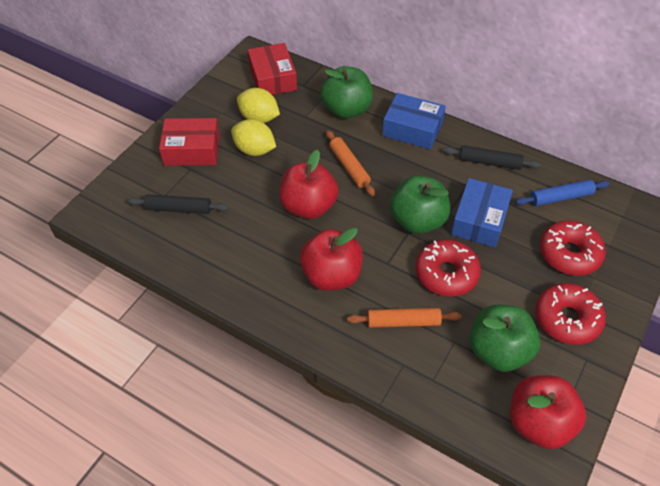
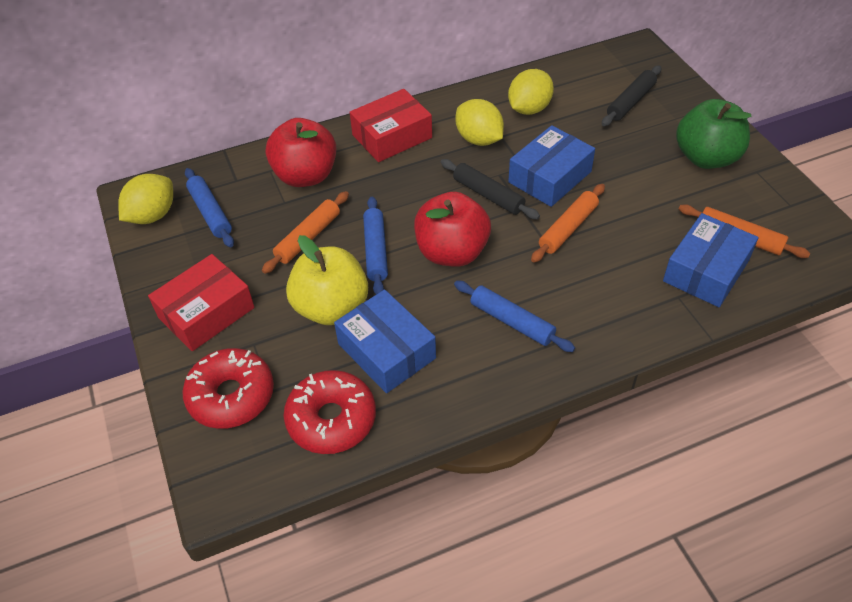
blue box: [382,93,446,150] [451,178,513,248] = 2 -> [334,289,436,393] [508,125,595,207] [663,213,759,307] = 3
blue rolling pin: [515,180,610,206] = 1 -> [185,168,234,247] [363,197,388,294] [454,281,575,352] = 3
green apple: [320,66,373,118] [390,176,450,234] [469,305,540,372] = 3 -> [676,99,752,169] = 1
orange rolling pin: [326,130,375,196] [347,308,462,328] = 2 -> [262,191,349,274] [531,184,605,263] [679,204,811,258] = 3
red apple: [279,150,338,219] [300,228,363,291] [510,375,586,449] = 3 -> [265,118,336,187] [414,192,491,267] = 2
red donut: [415,240,481,297] [535,283,606,345] [540,220,606,276] = 3 -> [182,348,274,429] [284,370,376,454] = 2
yellow apple: none = 0 -> [286,235,368,325] = 1
yellow lemon: [231,119,276,156] [237,88,280,123] = 2 -> [118,174,173,224] [456,99,504,146] [508,69,554,115] = 3

